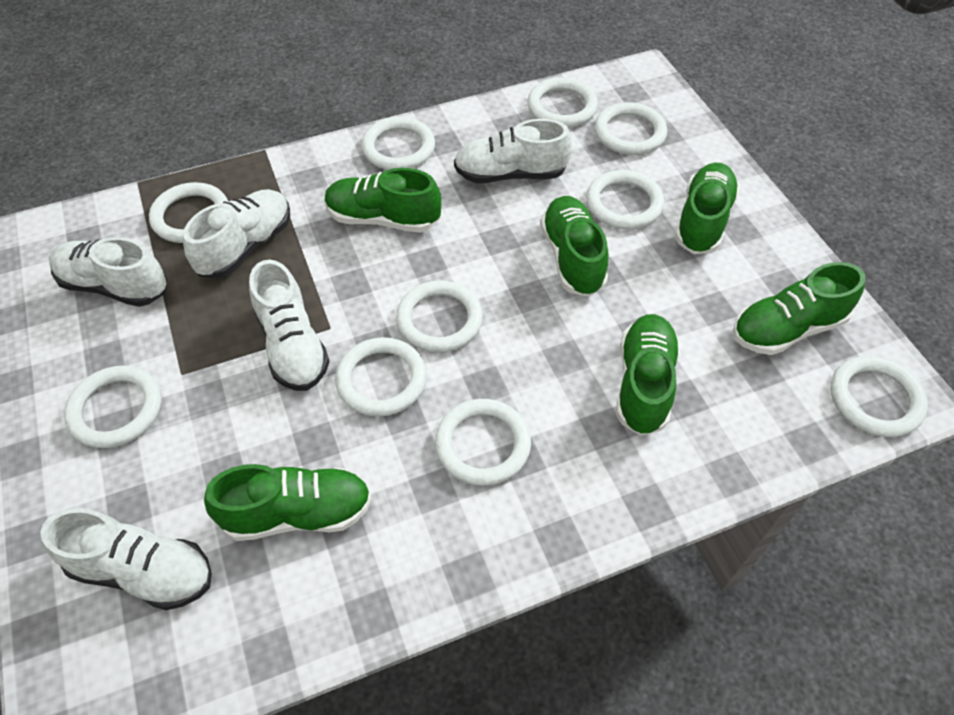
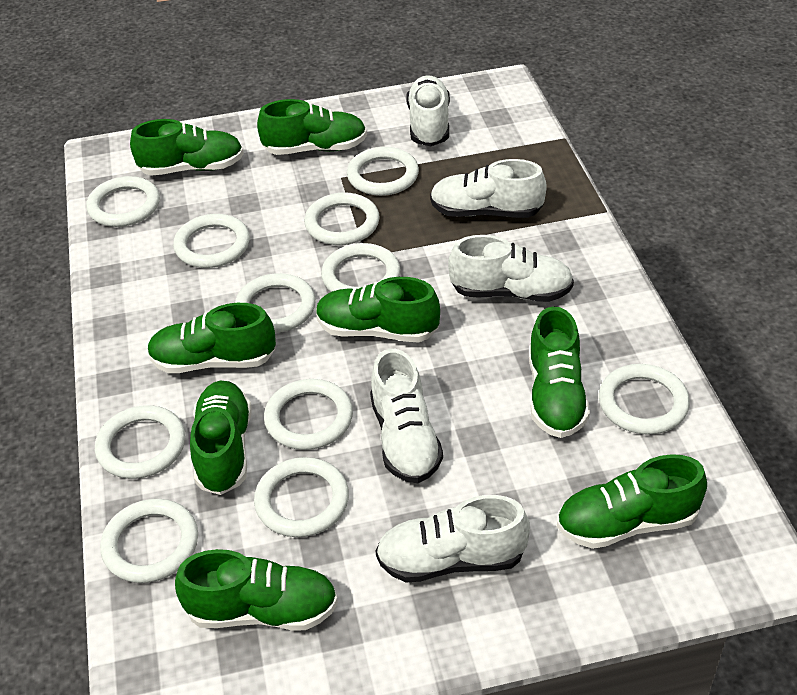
green shoe: [204,464,372,541] [325,168,441,233] [540,196,608,297] [616,314,680,436] [675,163,739,254] [733,262,865,355] = 6 -> [130,119,244,176] [147,303,276,373] [175,549,338,630] [190,381,252,495] [257,99,367,155] [316,277,440,342] [529,306,590,438] [557,454,707,549] = 8
white ring: [64,366,162,448] [149,182,228,243] [335,337,427,417] [362,117,435,170] [396,280,483,353] [435,399,531,486] [528,78,598,128] [586,170,664,229] [595,102,667,155] [831,356,928,437] = 10 -> [86,176,160,227] [95,405,185,479] [100,499,198,583] [173,214,250,268] [235,273,316,333] [254,457,349,537] [264,379,353,450] [304,192,380,245] [321,243,400,292] [347,147,419,196] [599,364,690,435] = 11

